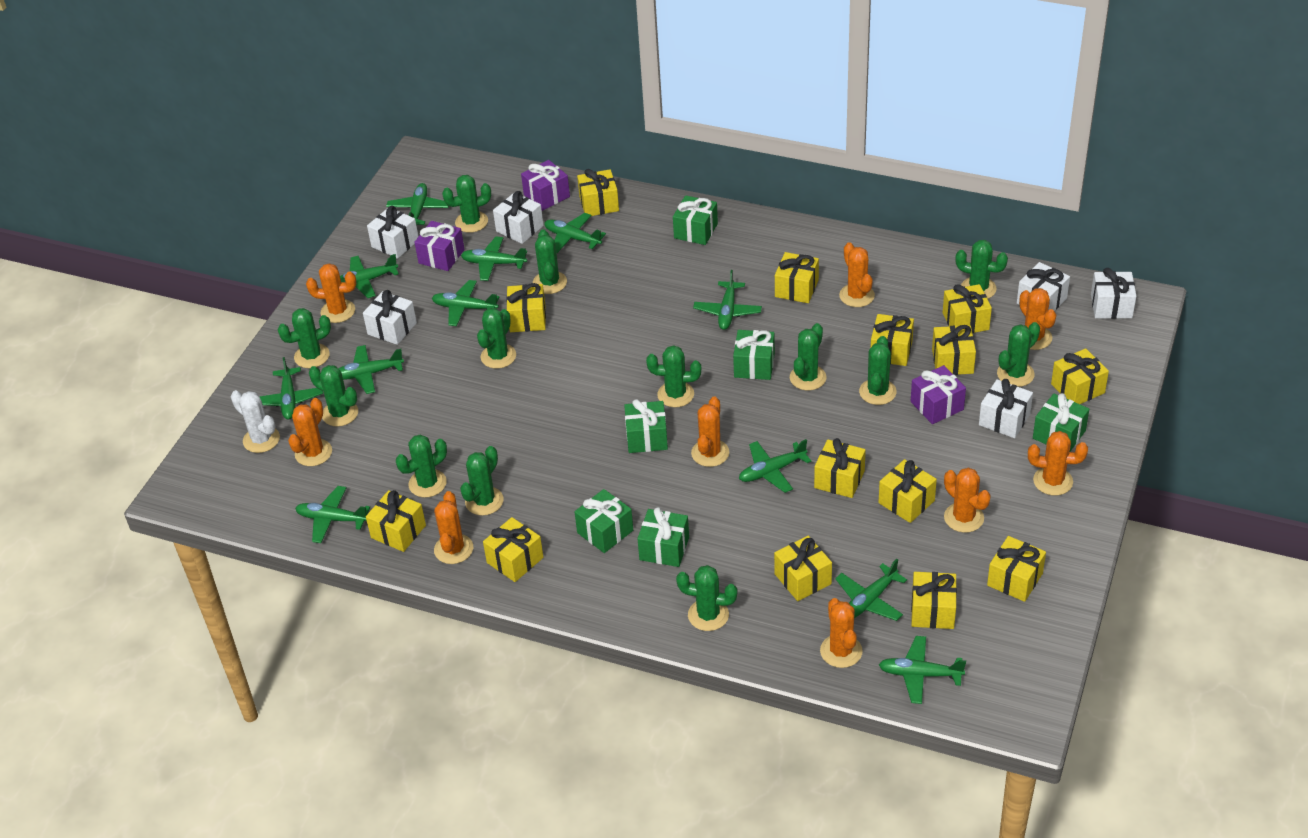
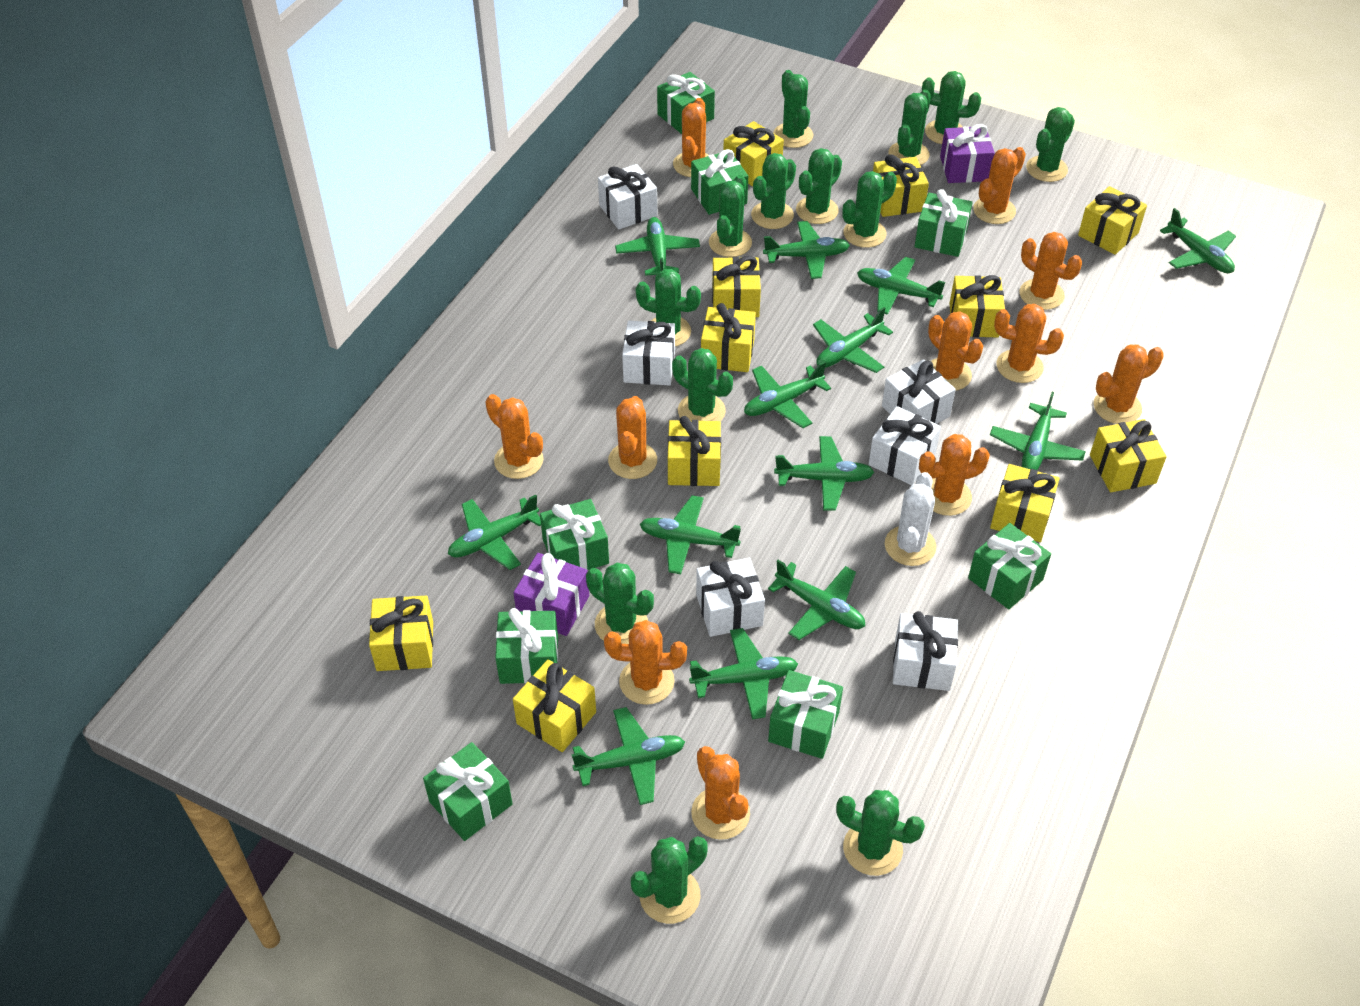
green gift: [575,489,633,553] [624,399,668,453] [637,507,689,567] [673,195,718,245] [733,330,775,380] [1033,393,1089,451] = 6 -> [423,742,513,841] [495,608,558,684] [540,499,609,570] [657,72,715,134] [691,149,748,215] [768,670,843,759] [914,189,973,257] [968,523,1051,609] = 8
green plane: [259,357,323,420] [295,486,370,543] [338,345,404,394] [340,254,399,298] [386,183,449,225] [432,280,499,326] [461,237,527,281] [544,213,606,253] [693,270,762,330] [739,439,811,493] [835,559,907,621] [879,636,966,704] = 12 -> [448,495,541,570] [571,707,685,805] [615,217,700,276] [640,495,741,574] [689,628,798,720] [744,361,831,428] [763,221,850,279] [768,560,865,640] [774,436,874,511] [813,307,893,373] [857,257,945,315] [990,392,1086,470] [1160,208,1236,273] = 13
orange cactus: [288,398,332,466] [306,263,356,323] [434,491,473,564] [691,397,729,467] [820,598,863,668] [839,242,875,307] [944,468,991,533] [1019,288,1056,350] [1028,431,1088,496] = 9 -> [485,394,544,479] [604,620,687,705] [608,396,657,479] [673,98,708,177] [691,746,750,840] [919,434,990,516] [928,311,983,391] [973,147,1026,224] [994,304,1064,383] [1020,232,1082,310] [1094,344,1164,424] = 11
purple gift: [415,221,465,271] [521,160,570,211] [911,365,966,424] = 3 -> [513,553,589,636] [940,124,995,183] = 2
yellow gift: [366,490,426,552] [483,517,543,582] [506,283,546,332] [577,169,619,216] [774,535,832,601] [775,252,819,303] [814,438,866,498] [871,314,914,366] [878,459,937,523] [911,572,957,629] [932,325,976,375] [943,284,992,333] [987,536,1046,602] [1051,348,1109,404] = 14 -> [369,596,433,671] [513,659,596,752] [668,416,721,486] [701,303,756,372] [712,256,761,317] [723,121,784,186] [873,154,929,217] [949,275,1005,338] [990,464,1060,542] [1078,186,1147,255] [1090,419,1167,492] = 11

